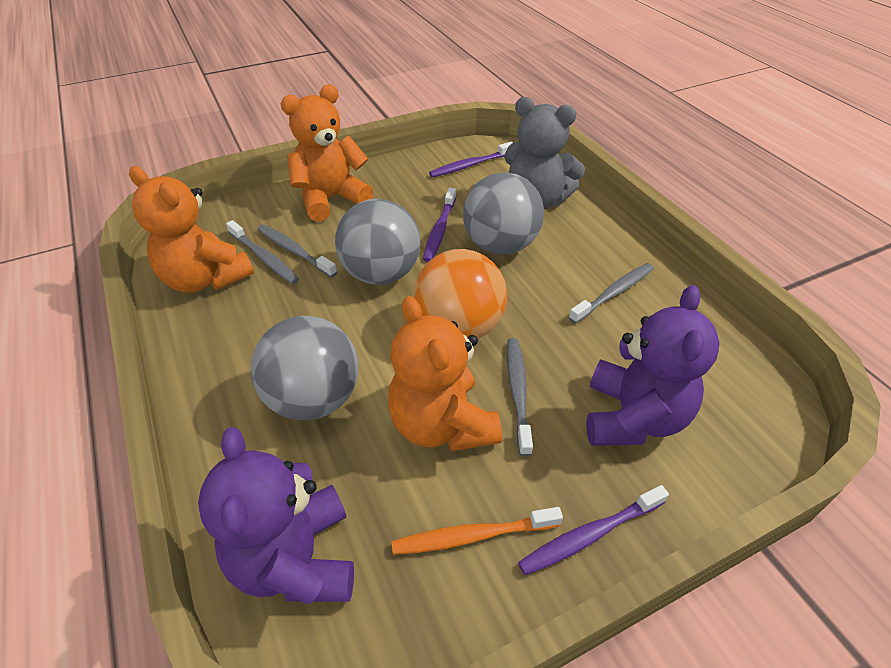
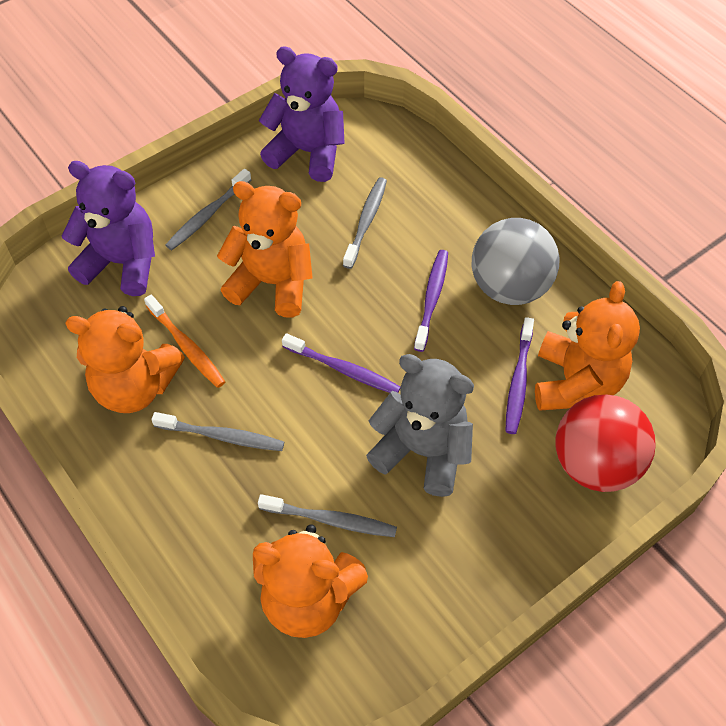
grey ball: [251,316,359,421] [335,199,420,285] [463,172,544,254] = 3 -> [472,218,560,305] = 1
orange ball: [414,249,507,339] = 1 -> none = 0
orange teddy bear: [129,166,254,293] [281,85,373,222] [388,296,502,452] = 3 -> [65,306,185,413] [217,181,313,317] [253,525,368,638] [535,281,640,411] = 4
red ball: none = 0 -> [555,395,656,492] = 1

